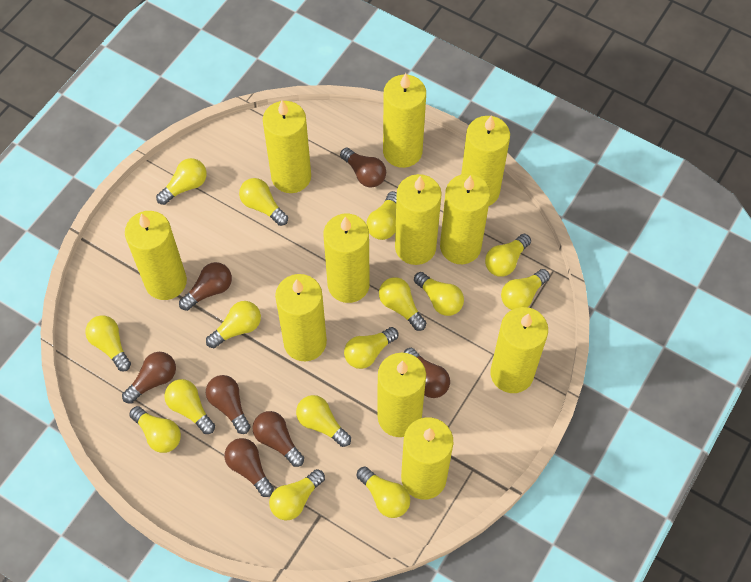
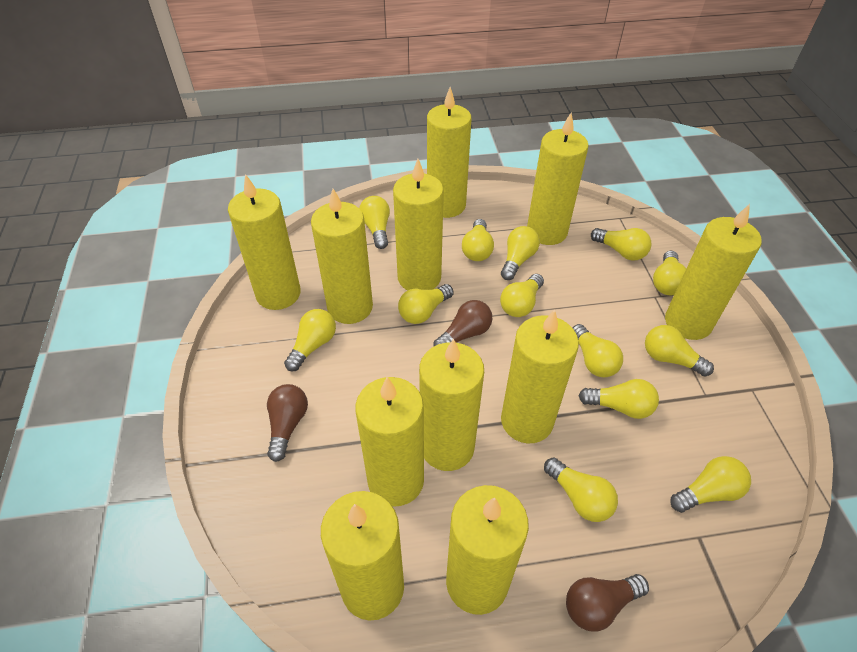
brown light bulb: [122,352,176,404] [179,262,232,311] [206,375,251,434] [224,438,274,497] [252,411,304,467] [340,148,386,187] [404,348,450,398] = 7 -> [267,384,308,462] [434,300,492,346] [566,574,649,632] = 3
yellow light bulb: [85,315,131,371] [129,406,181,453] [156,158,207,205] [164,379,215,434] [206,301,261,348] [239,178,288,226] [269,469,325,520] [296,395,351,447] [344,327,398,369] [357,467,410,518] [366,191,397,240] [379,277,426,331] [414,272,464,316] [485,234,531,277] [501,269,550,310] = 15 -> [284,309,336,371] [359,196,390,249] [398,284,454,324] [462,219,494,261] [500,274,544,317] [501,226,540,280] [544,457,618,522] [572,324,623,377] [579,379,659,419] [591,228,651,261] [645,325,714,376] [653,251,686,295] [670,456,751,513] = 13

